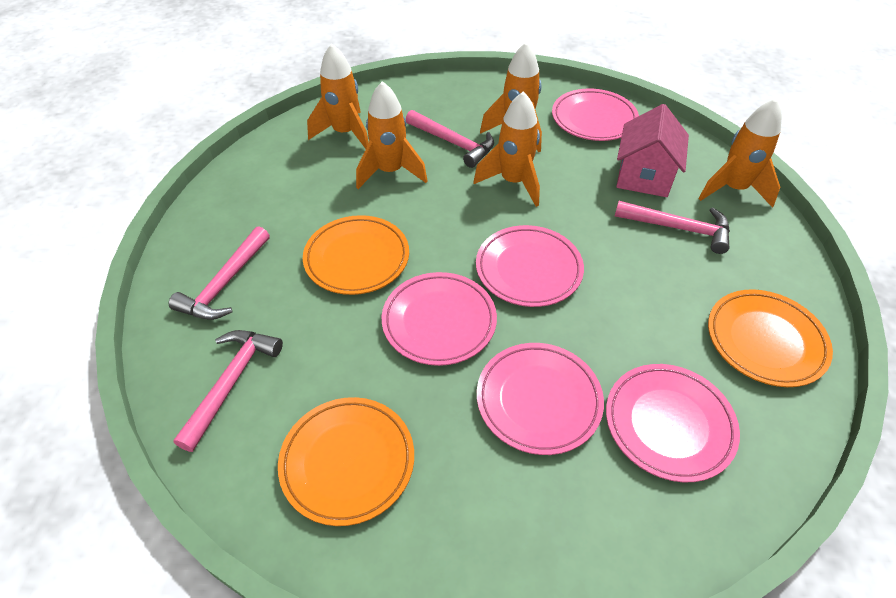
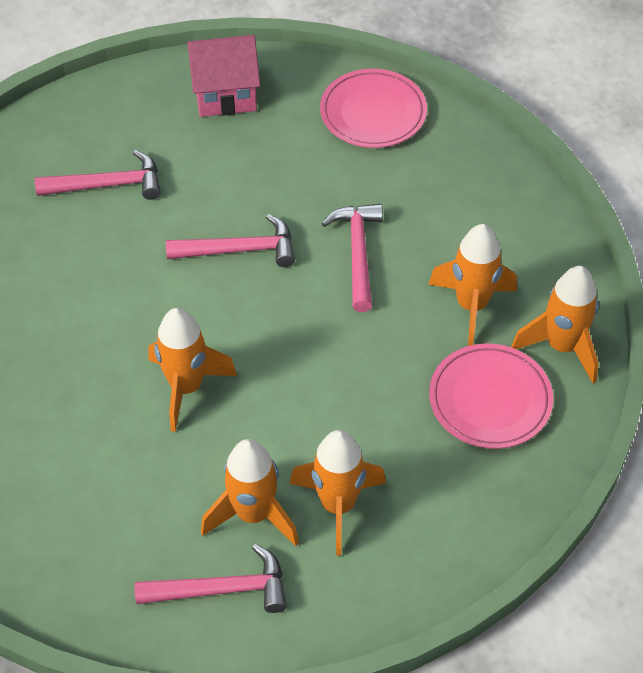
orange plate: [278,397,414,526] [303,215,409,295] [708,289,833,387] = 3 -> none = 0
pink plate: [382,272,497,366] [476,225,584,307] [477,343,604,455] [552,88,639,141] [606,364,740,482] = 5 -> [320,69,427,148] [429,343,553,449] = 2

